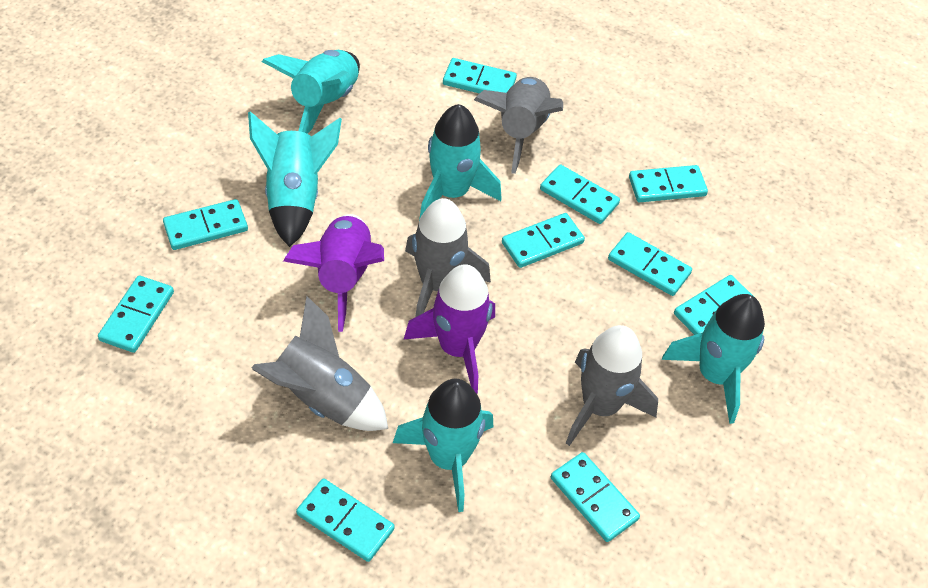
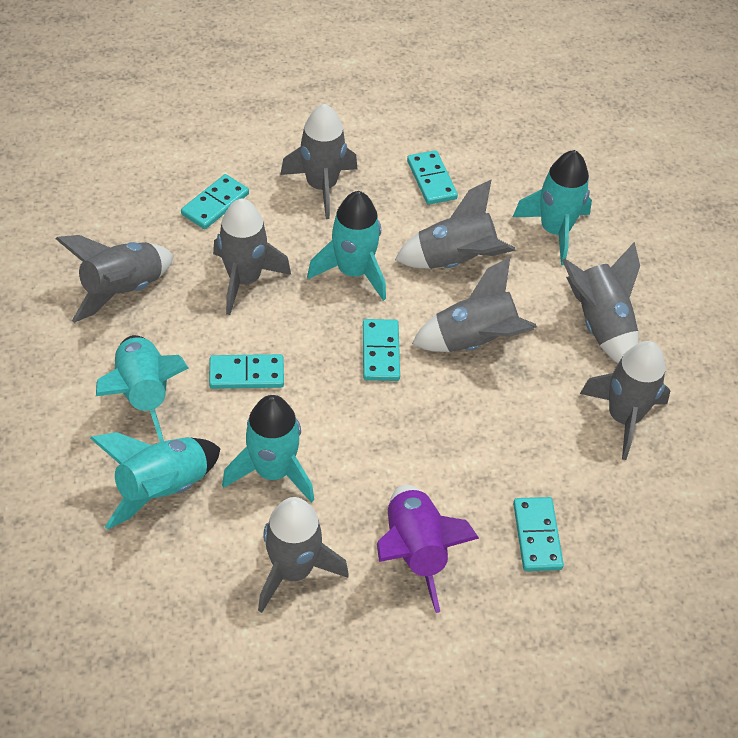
grey rocket: [252,296,388,431] [405,198,491,317] [474,77,563,174] [566,325,658,446] = 4 -> [56,235,174,323] [213,198,291,315] [258,497,349,613] [280,104,357,219] [395,180,516,269] [412,257,537,352] [562,242,640,363] [580,341,670,460] = 8
purple rocket: [283,214,384,332] [404,264,495,394] = 2 -> [377,485,479,613] = 1
turquoise domino: [98,275,174,353] [163,199,248,250] [296,478,395,562] [443,58,517,94] [502,213,585,268] [540,164,620,224] [551,452,640,542] [608,232,692,296] [629,165,708,202] [674,275,753,335] = 10 -> [181,174,249,229] [209,354,284,389] [363,319,400,381] [407,150,458,205] [513,497,564,571] = 5

